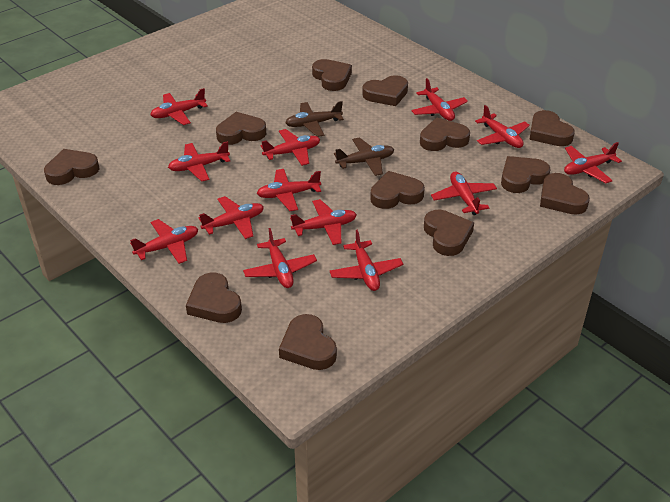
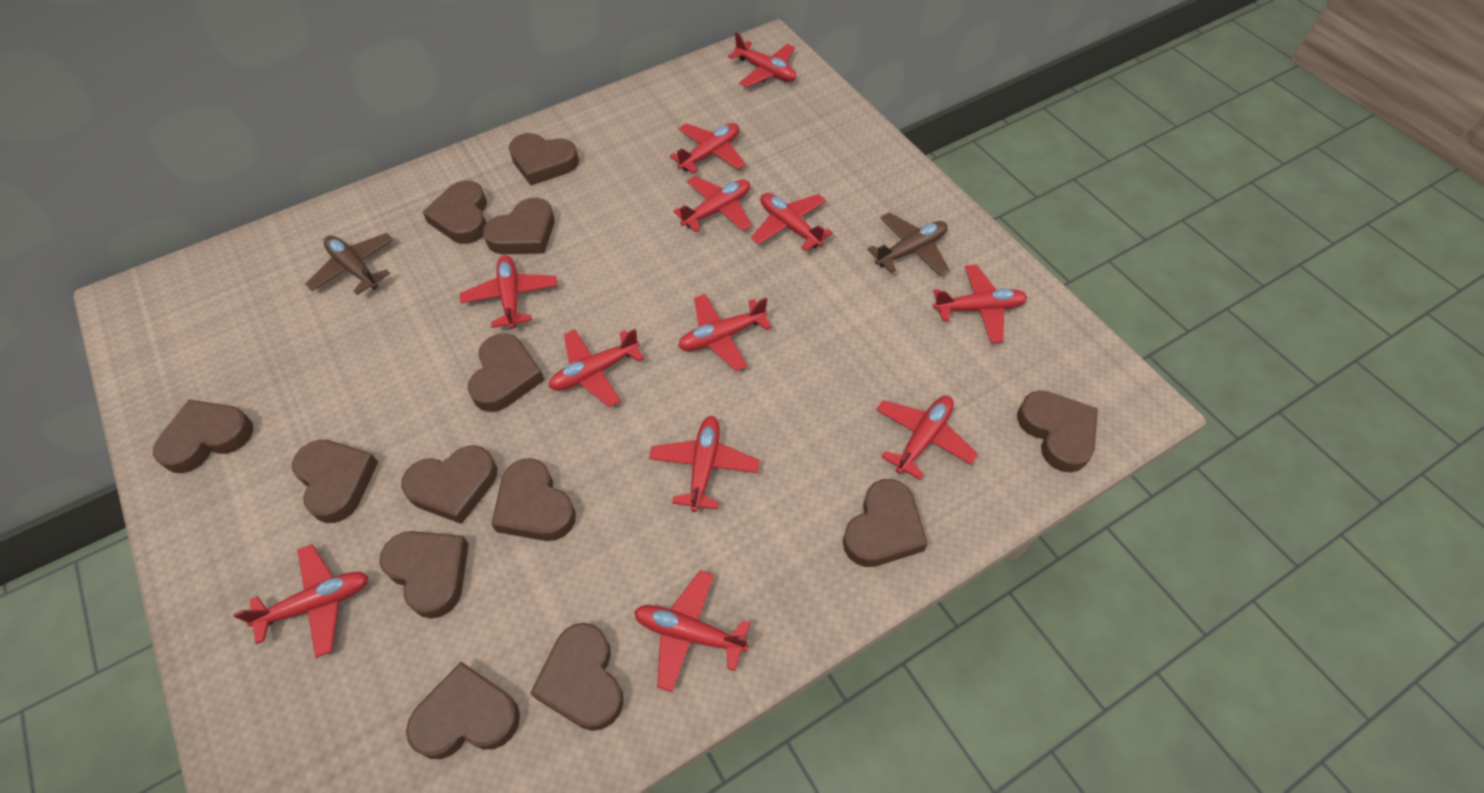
brown heart: [44,149,99,185] [186,273,242,323] [216,112,266,145] [279,314,337,370] [312,59,352,91] [362,75,408,106] [370,171,425,209] [420,118,470,151] [424,210,474,256] [501,156,551,193] [529,110,575,146] [540,173,590,215] = 12 -> [153,400,253,473] [292,440,378,523] [379,531,469,619] [401,445,497,524] [406,662,520,759] [423,181,487,244] [468,333,544,412] [483,197,554,254] [491,458,576,541] [509,133,579,185] [530,623,623,731] [843,479,928,567] [1017,391,1098,473] = 13
red plane: [130,219,198,264] [150,88,208,125] [168,141,230,182] [198,196,264,239] [243,228,317,288] [257,169,321,211] [261,129,320,166] [290,199,357,245] [329,230,403,291] [411,78,468,121] [431,172,497,215] [475,105,530,148] [564,142,622,183] = 13 -> [233,544,369,658] [460,255,557,329] [549,329,644,407] [634,570,751,692] [649,416,760,512] [670,123,745,174] [673,176,752,232] [678,294,772,371] [728,32,796,88] [751,193,833,252] [876,396,978,480] [933,265,1027,343] = 12

